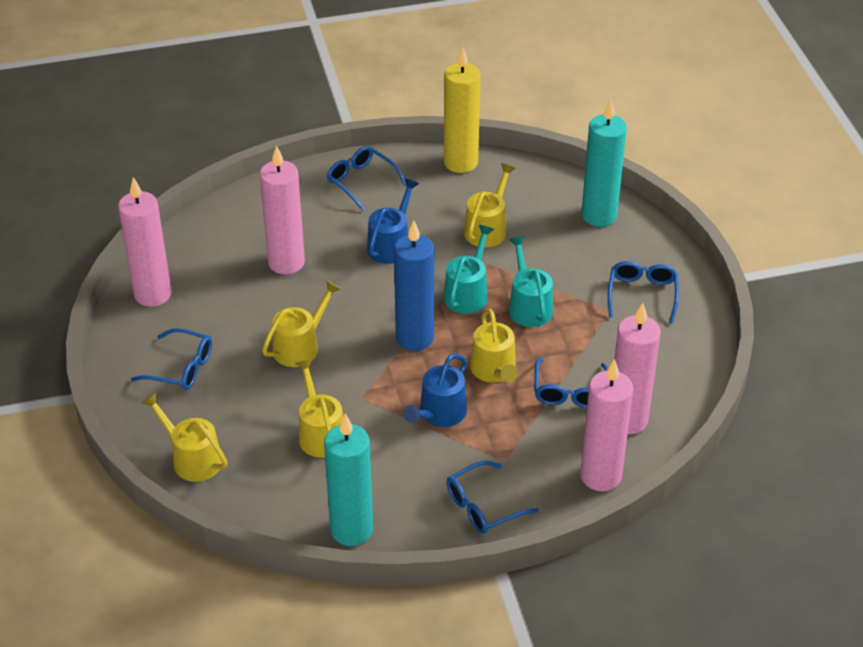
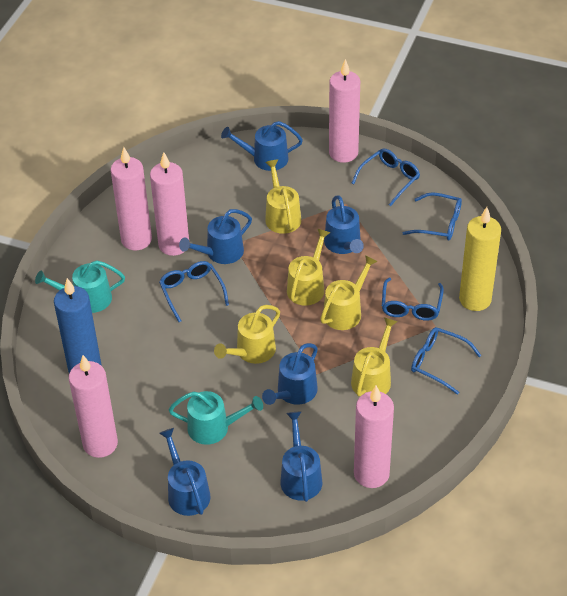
blue watering can: [367,178,419,264] [403,353,467,427] = 2 -> [159,428,211,516] [179,209,252,264] [221,121,303,171] [262,343,318,405] [281,411,322,502] [324,195,364,254] = 6
pink candle: [118,177,172,307] [259,145,305,275] [580,359,633,491] [615,303,661,434] = 4 -> [69,355,118,458] [111,147,152,250] [150,152,189,256] [329,59,360,163] [354,386,394,488] = 5
turquoise candle: [324,414,373,546] [582,99,627,227] = 2 -> none = 0

